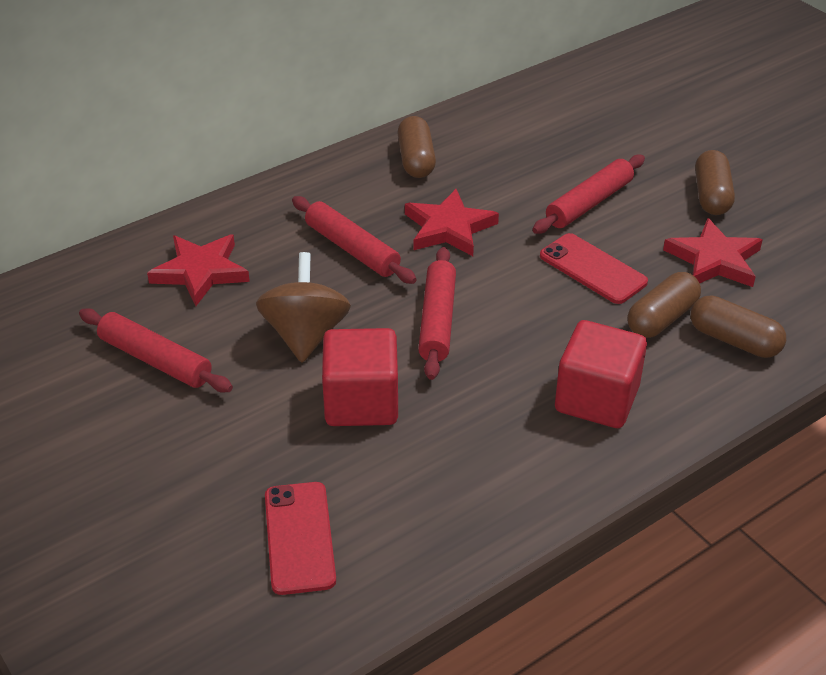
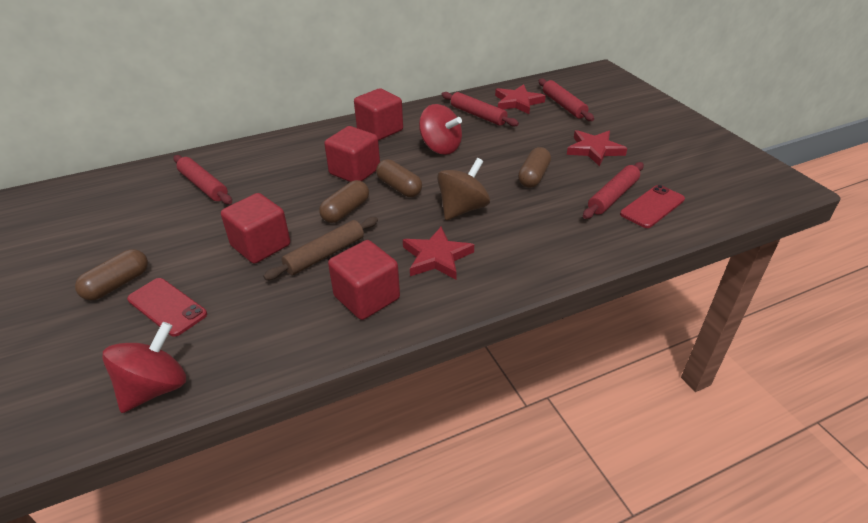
brown rolling pin: none = 0 -> [263,217,378,280] = 1
red cube: [322,328,398,426] [555,320,647,428] = 2 -> [221,193,290,264] [324,126,380,182] [328,240,400,320] [354,88,403,140] = 4
red spinning top: none = 0 -> [102,322,186,413] [419,104,462,155] = 2

